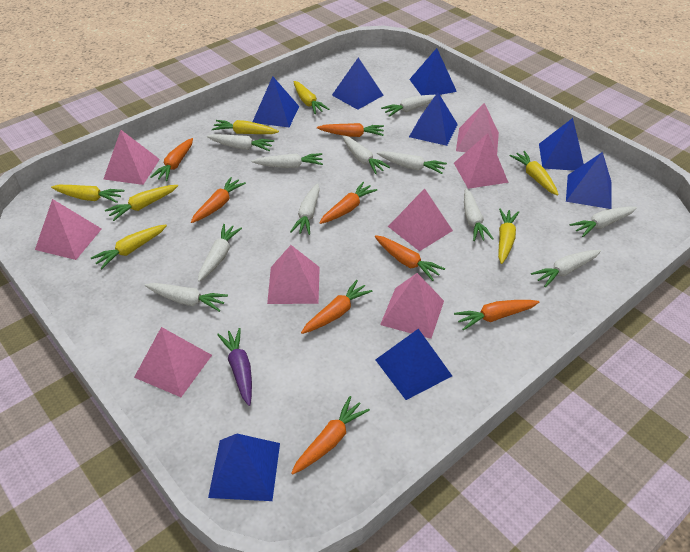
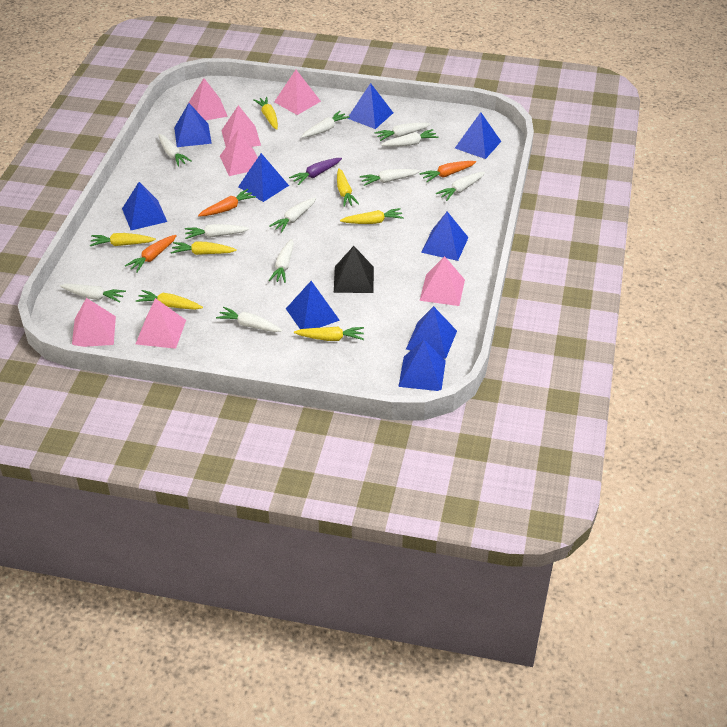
black pyramid: none = 0 -> [334,246,374,293] = 1
blue pyramid: [208,434,280,501] [253,76,299,127] [332,58,384,110] [375,329,452,400] [409,48,457,96] [409,92,458,146] [539,118,584,171] [566,152,612,209] = 8 -> [122,182,167,230] [174,103,212,147] [238,153,289,202] [286,281,340,329] [347,83,393,129] [398,340,446,391] [406,306,457,359] [421,212,469,261] [455,112,501,159] = 9
orange carrot: [150,138,193,181] [191,177,246,223] [291,396,370,475] [301,280,373,334] [317,123,384,137] [319,182,377,224] [375,235,445,281] [454,300,539,330] = 8 -> [125,235,177,273] [198,189,256,216] [419,161,476,182] = 3
pink pyramid: [35,199,102,260] [104,130,160,185] [134,327,212,397] [267,245,320,304] [380,273,444,339] [388,188,453,251] [454,133,509,189] [456,103,499,154] = 8 -> [72,298,116,347] [136,298,186,349] [189,78,228,121] [220,129,258,176] [221,105,261,147] [274,70,321,115] [420,256,465,306] = 7

